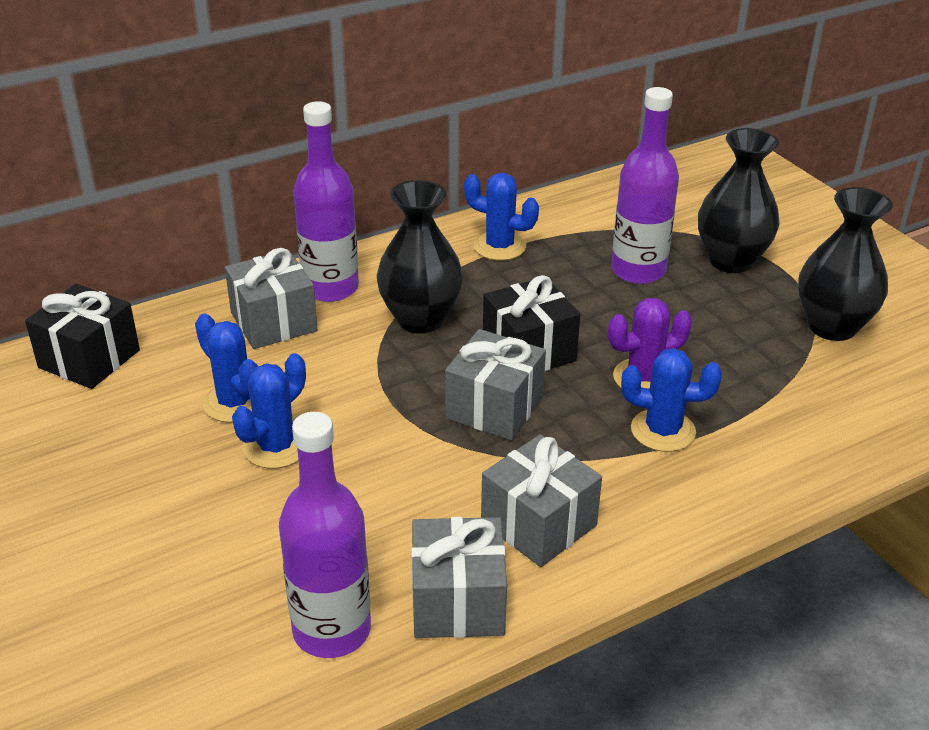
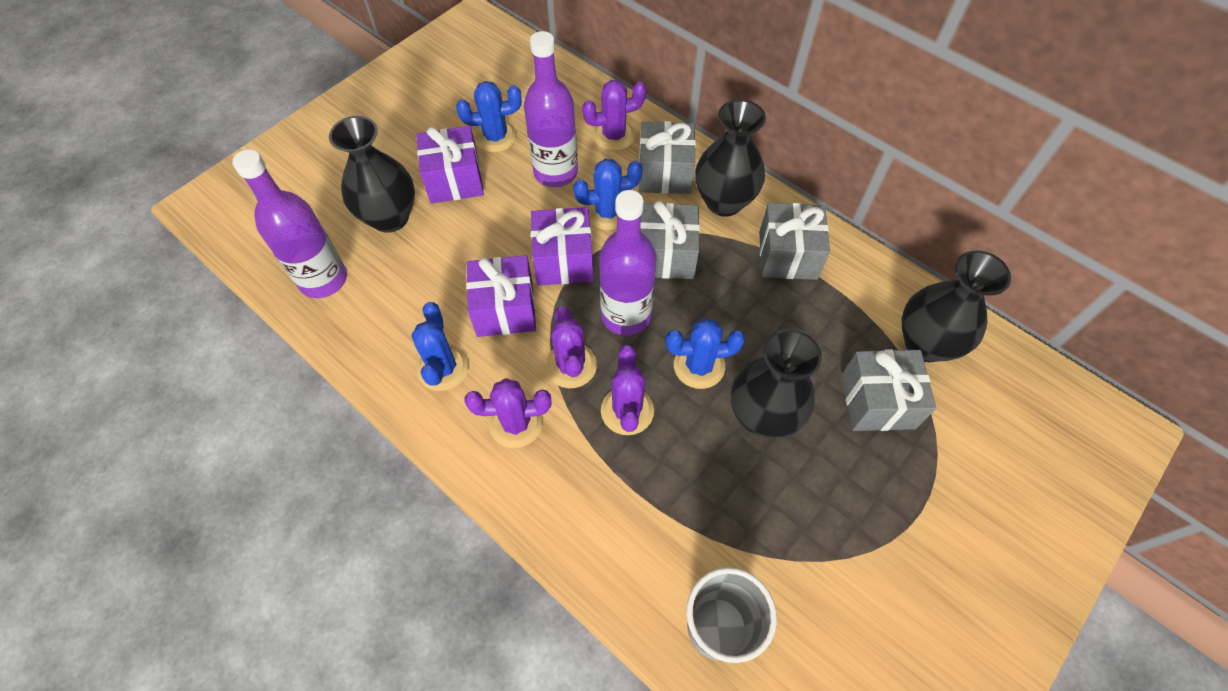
black gift: [25,284,140,389] [483,275,580,371] = 2 -> none = 0
black vase: [377,180,463,333] [698,128,780,273] [798,187,893,341] = 3 -> [329,116,415,233] [695,100,766,217] [731,329,822,439] [901,250,1011,362] = 4
grey cup: none = 0 -> [687,567,777,663] = 1
purple cactus: [608,298,692,389] = 1 -> [465,378,551,448] [545,306,597,388] [582,80,646,151] [601,345,654,435] = 4
purple gift: none = 0 -> [416,126,484,204] [466,255,536,337] [531,207,594,286] = 3

